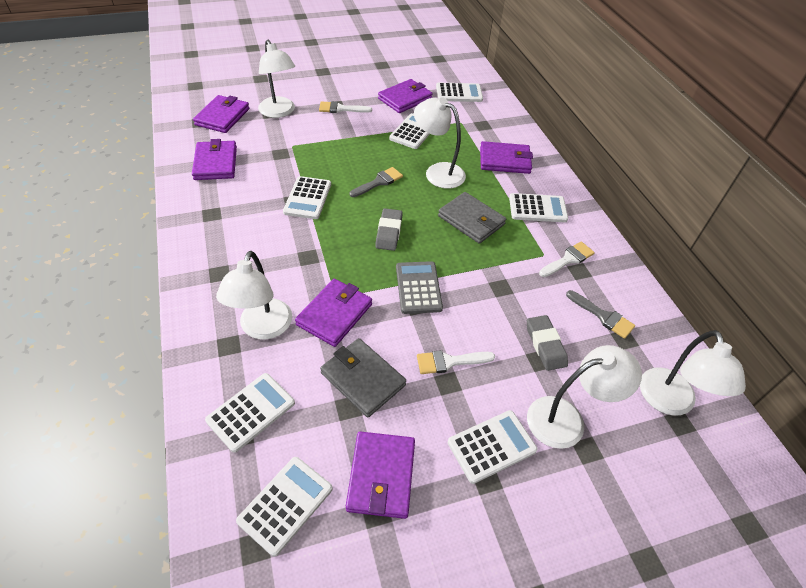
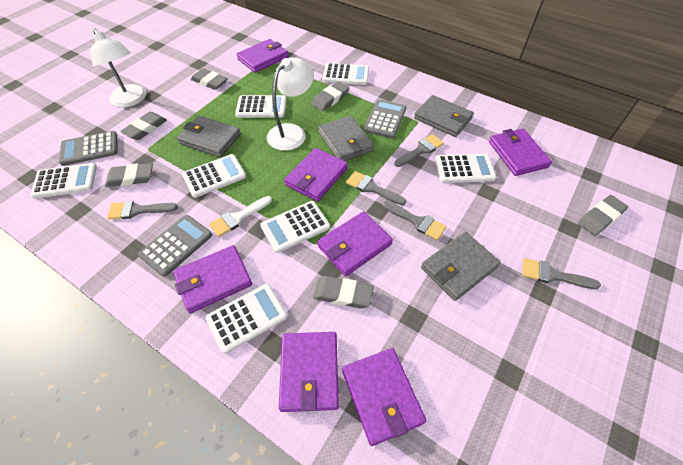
grey brush: [349,167,403,197] [566,290,635,339] = 2 -> [107,201,178,219] [346,171,406,205] [383,201,446,240] [394,134,444,167] [522,258,601,289] = 5
grey calculator: [396,261,443,314] = 1 -> [59,131,117,166] [138,215,212,277] [364,99,406,138] = 3
grey eraser: [375,208,403,251] [527,315,568,371] = 2 -> [105,163,153,187] [120,112,167,140] [191,68,228,90] [311,81,349,111] [313,276,374,309] [578,195,628,236] = 6
grey wallet: [320,338,406,418] [438,192,506,244] = 2 -> [177,116,241,157] [318,116,374,161] [414,95,474,137] [421,232,501,301] = 4
purple wallet: [192,139,237,180] [193,95,249,133] [295,279,372,347] [346,431,415,519] [378,79,433,113] [480,141,533,174] = 6 -> [173,245,252,313] [236,39,288,73] [279,332,339,412] [284,148,348,202] [317,211,393,276] [342,348,426,446] [489,128,552,176] = 7
white brush: [319,101,372,113] [417,350,495,374] [539,242,595,277] = 3 -> [209,196,272,237] = 1
white lamp: [216,251,292,340] [258,39,295,118] [414,97,466,189] [527,345,642,449] [640,330,746,416] = 5 -> [91,29,146,107] [267,57,314,151] = 2

